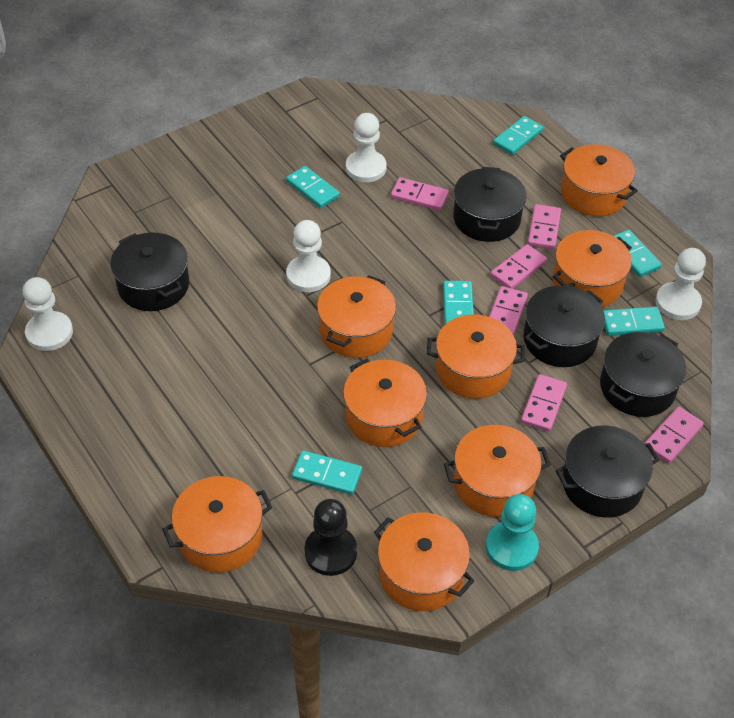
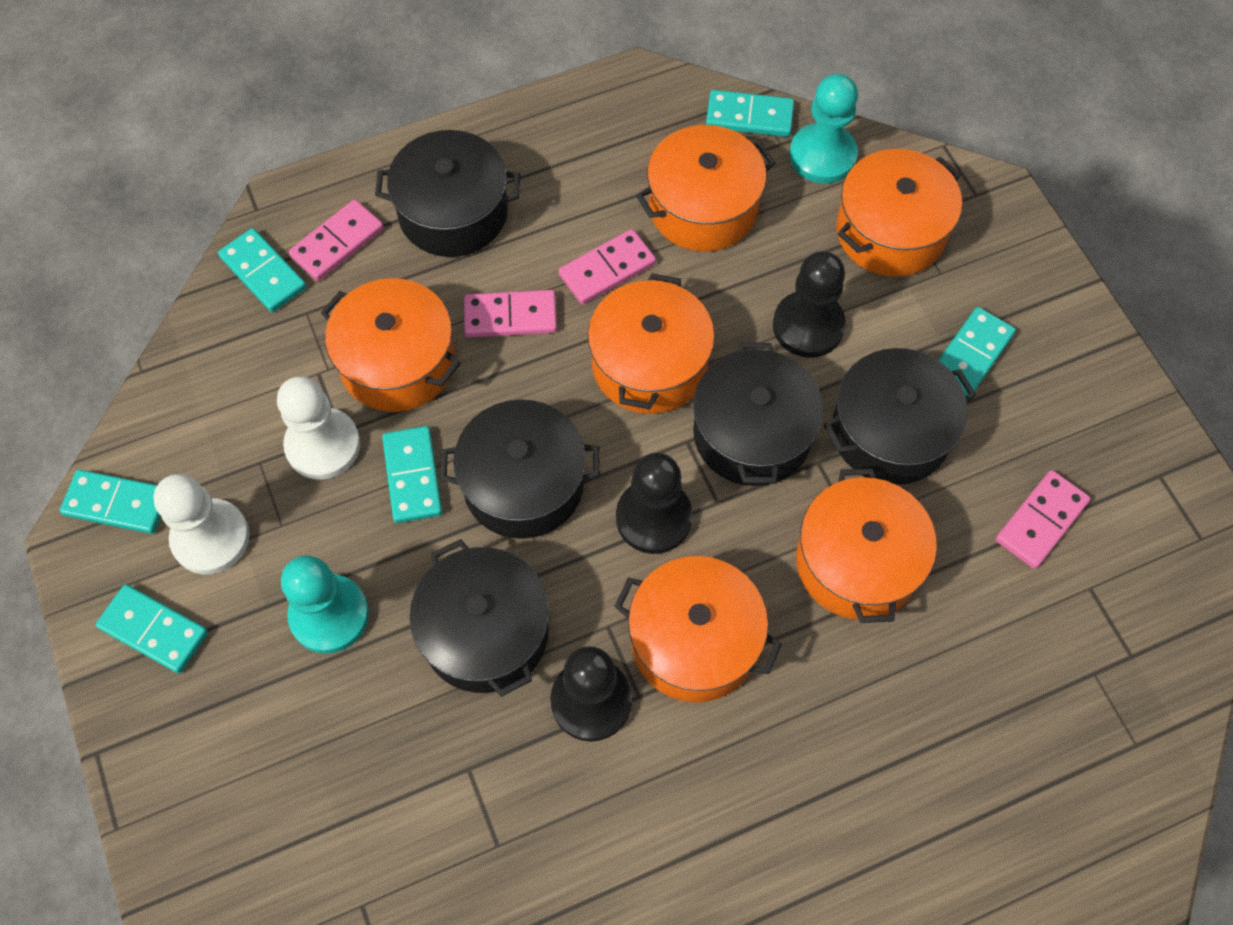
black pawn: [304,499,357,576] = 1 -> [550,646,632,742] [616,453,693,554] [773,251,846,358] = 3
orange pot: [162,476,272,573] [317,275,396,358] [343,359,427,447] [374,512,475,611] [427,315,525,399] [444,425,551,517] [553,230,632,307] [560,144,638,216] = 8 -> [321,278,461,412] [588,273,715,414] [614,556,782,703] [636,125,775,252] [796,468,937,623] [836,149,962,277] = 6
pink domino: [391,177,449,211] [489,286,528,335] [490,244,547,289] [521,374,567,432] [528,204,561,249] [644,406,704,463] = 6 -> [289,199,384,281] [464,290,557,338] [559,229,656,304] [995,470,1091,569] = 4
turquoise pawn: [486,494,539,571] = 1 -> [281,555,369,654] [789,74,858,184] = 2
white pawn: [23,277,73,351] [286,220,331,292] [346,113,387,182] [655,248,706,320] = 4 -> [153,474,250,574] [277,376,361,480] = 2

